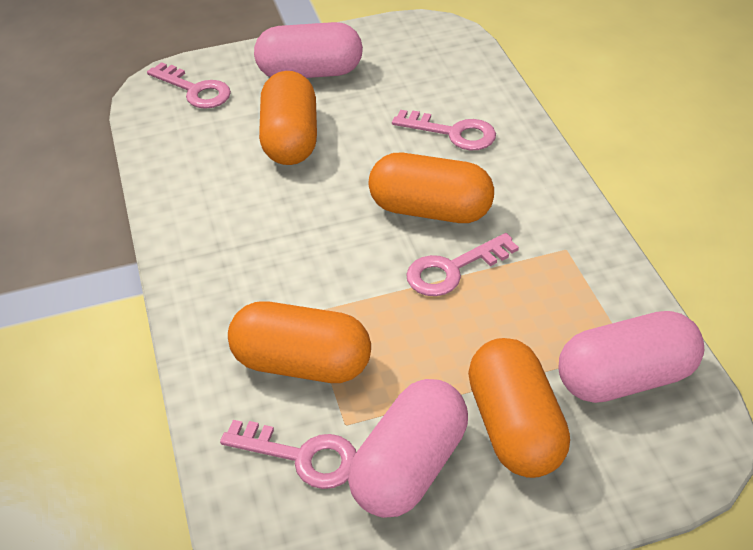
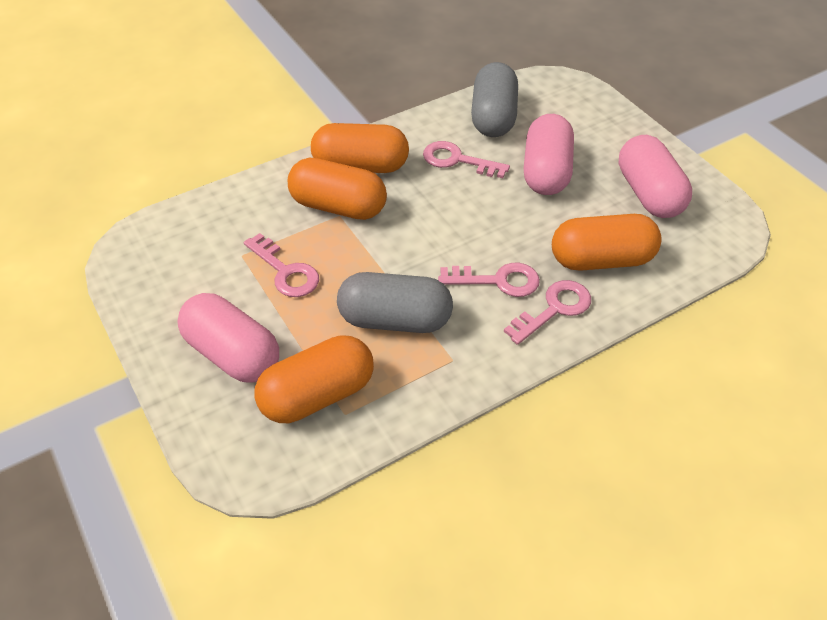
grey capsule: none = 0 -> [337,272,453,333] [471,62,518,137] = 2

